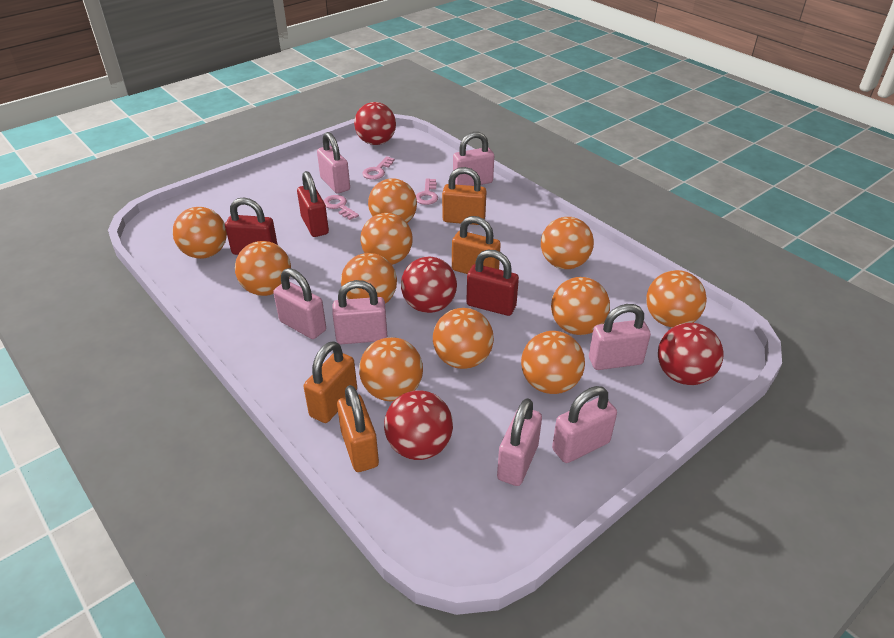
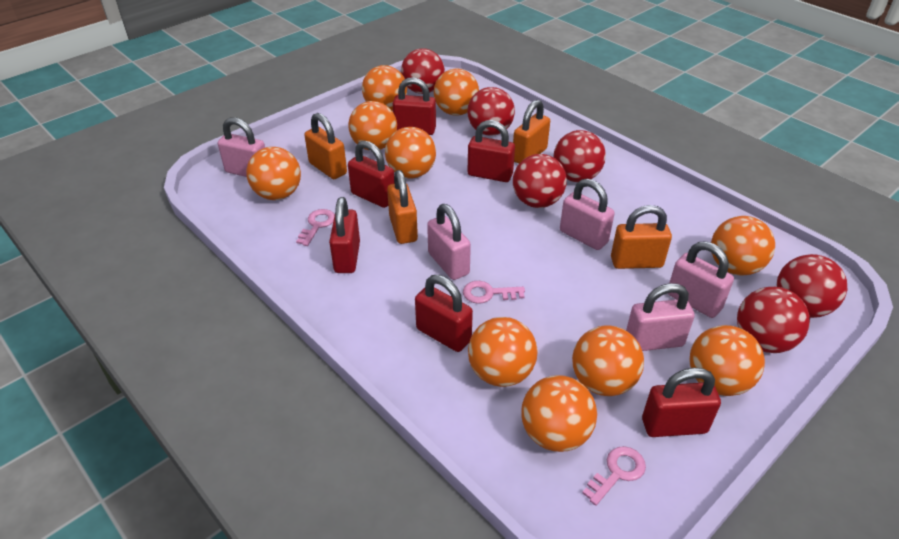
orange ball: [172,207,227,259] [235,241,291,296] [341,253,397,304] [359,337,423,401] [360,213,413,265] [368,178,417,223] [433,308,494,369] [521,331,585,394] [541,217,594,269] [551,277,610,335] [646,270,707,327] = 11 -> [246,147,301,200] [348,101,397,150] [362,65,407,111] [385,127,436,178] [434,69,479,116] [468,317,537,387] [522,375,597,452] [572,325,644,396] [689,325,765,396] [711,216,775,276] = 10
pink padlock: [273,268,326,339] [317,132,350,194] [332,280,387,344] [453,132,494,186] [497,398,542,486] [552,386,617,463] [589,304,651,370] = 7 -> [218,117,265,177] [427,204,471,280] [560,179,615,250] [626,283,695,351] [668,241,734,318] = 5
red ball: [354,102,396,145] [384,390,453,460] [401,257,457,313] [658,323,723,385] = 4 -> [401,48,445,94] [467,87,515,136] [513,154,567,208] [554,130,606,182] [737,287,810,353] [776,254,847,318] = 6
red padlock: [225,198,278,255] [297,171,329,237] [466,250,519,316] = 3 -> [329,197,360,273] [348,141,395,208] [393,77,436,135] [415,275,473,352] [468,120,515,182] [642,368,721,437] = 6

